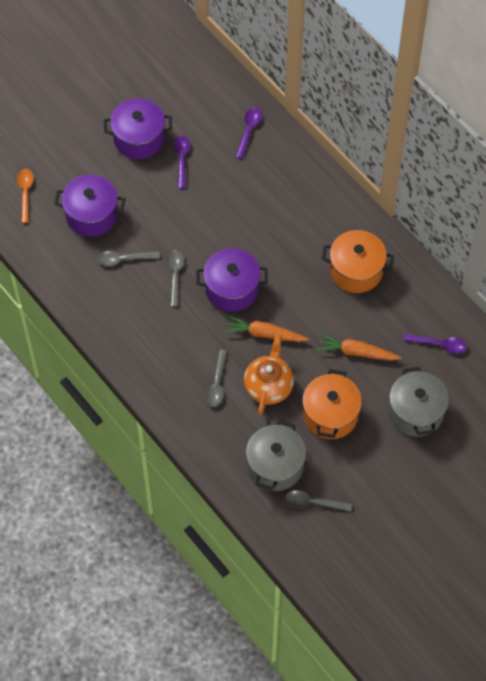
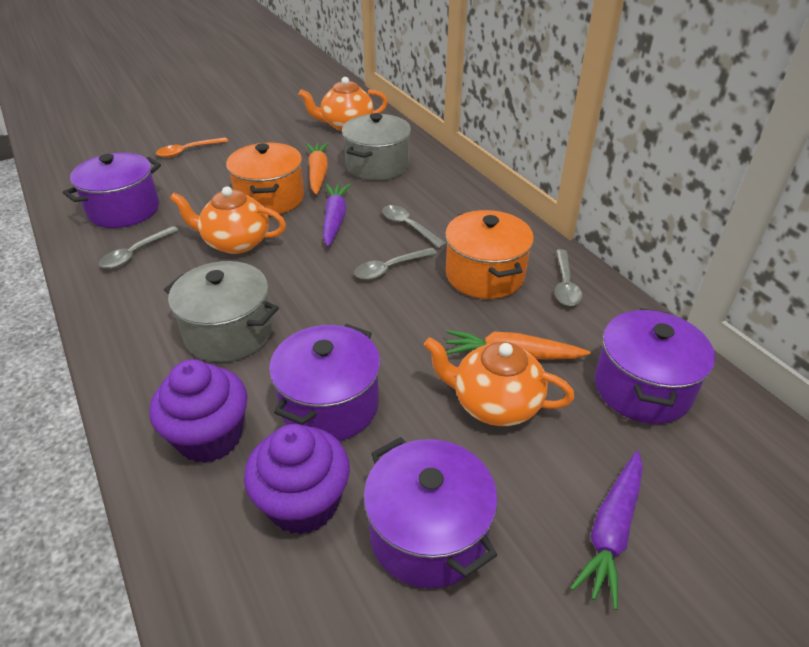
orange teapot: [244,334,294,415] = 1 -> [170,187,286,254] [298,77,388,131] [424,337,574,426] = 3
purple carrot: none = 0 -> [323,184,351,247] [570,451,643,610] = 2
purple cupcake: none = 0 -> [149,359,248,463] [244,424,350,535] = 2
purple pot: [54,174,125,237] [104,98,172,159] [196,248,268,312] = 3 -> [63,152,161,228] [269,324,380,441] [363,437,498,589] [595,308,715,424] = 4
purple spoon: [174,135,190,189] [236,108,262,159] [403,334,467,354] = 3 -> none = 0

